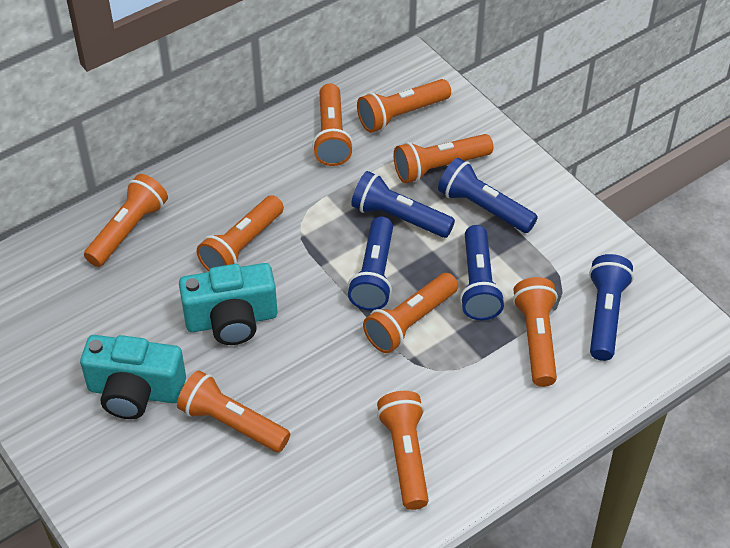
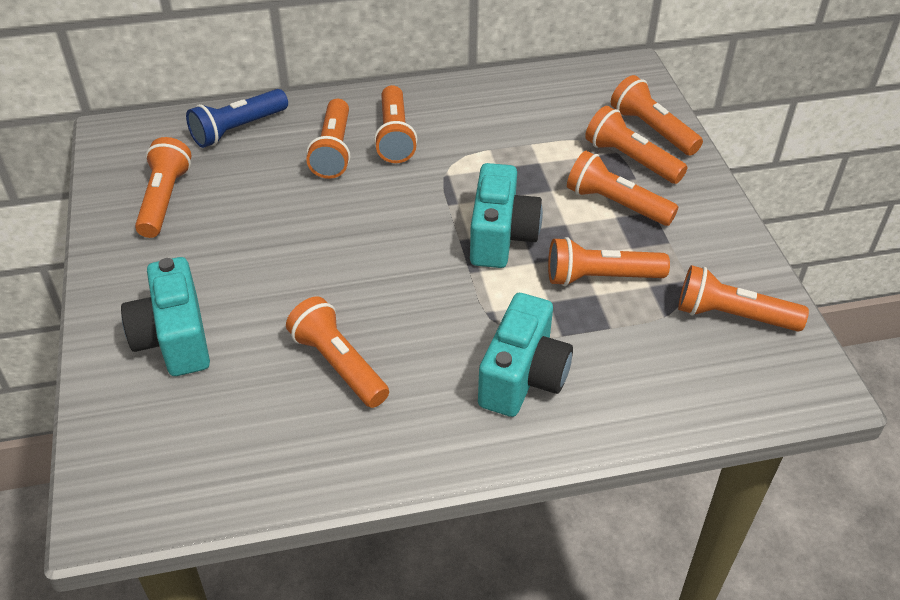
blue flashlight: [348,217,393,311] [351,171,455,238] [438,158,538,233] [460,225,505,320] [589,254,634,361] = 5 -> [186,89,288,148] = 1
turquoise camera: [80,335,186,419] [179,263,277,345] = 2 -> [121,257,210,376] [470,163,543,268] [478,293,573,417] = 3

